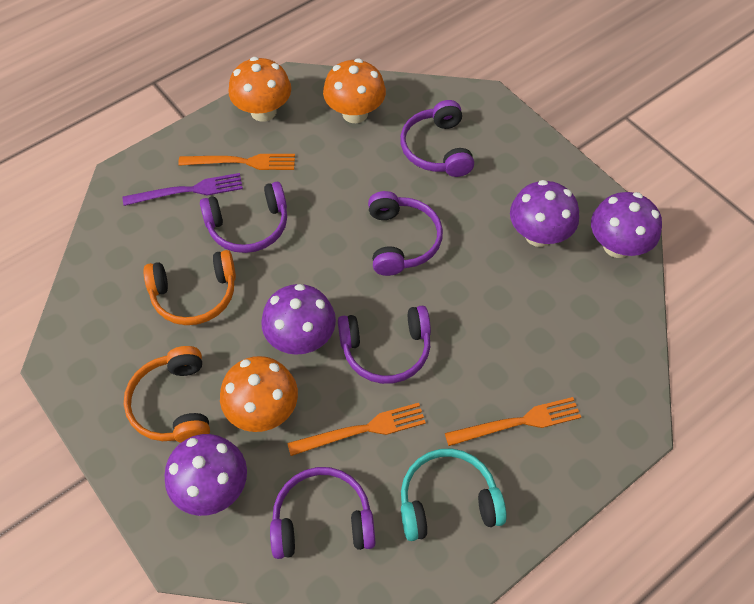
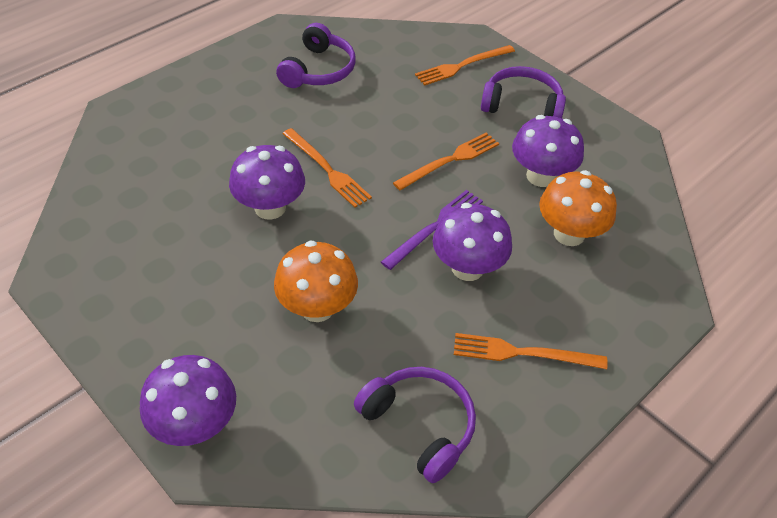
orange fork: [178,154,295,170] [287,403,426,456] [445,397,581,446] = 3 -> [282,128,372,208] [393,133,499,190] [415,45,515,86] [454,333,608,369] = 4
orange headphones: [124,346,210,443] [143,250,236,325] = 2 -> none = 0
orange mushroom: [220,356,298,432] [229,57,291,122] [323,58,386,123] = 3 -> [274,240,358,322] [539,170,617,246] = 2
purple headphones: [200,182,287,253] [270,467,375,559] [338,306,431,384] [368,191,443,276] [400,100,474,177] = 5 -> [276,23,356,88] [354,367,476,483] [481,66,566,118] = 3
turquoise headphones: [401,448,507,541] = 1 -> none = 0

